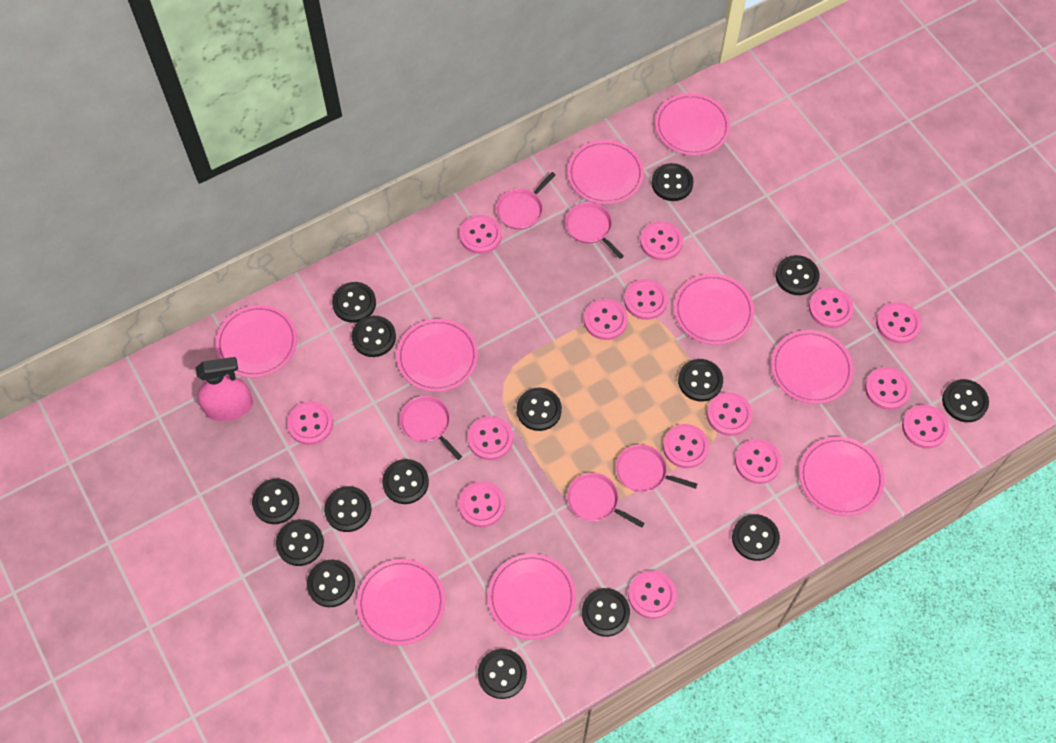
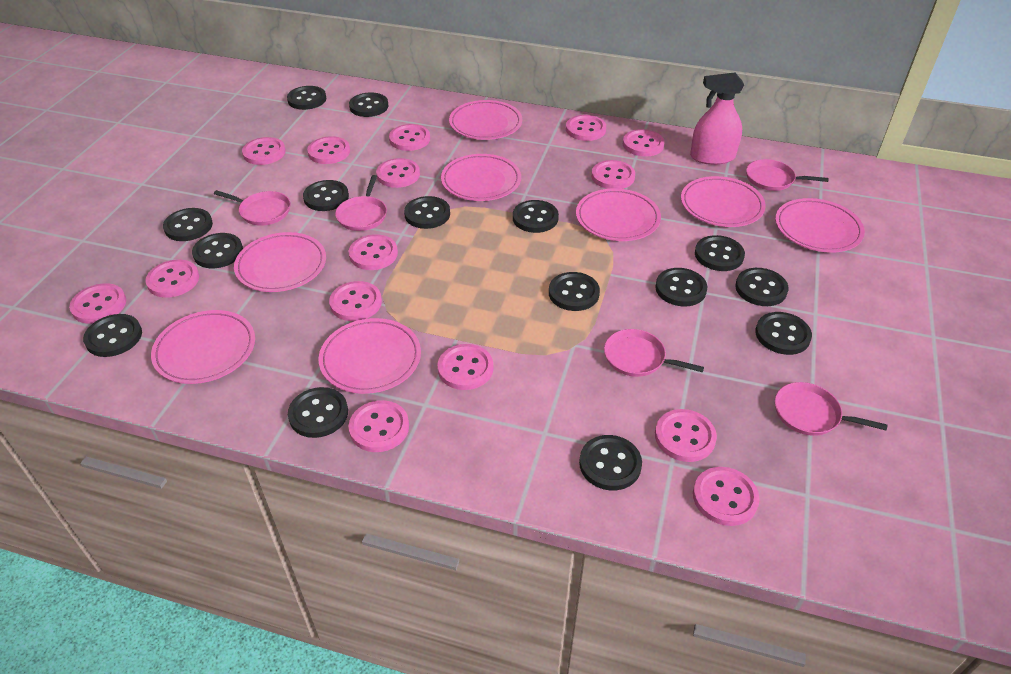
pink plate: [216,305,297,378] [357,559,445,645] [396,319,478,392] [488,554,576,640] [568,140,644,205] [655,93,730,156] [674,274,754,345] [771,330,854,404] [799,437,885,516] = 9 -> [151,310,255,384] [234,232,326,292] [319,318,421,394] [441,154,521,201] [449,100,522,140] [576,188,661,241] [681,176,766,227] [775,198,865,253] = 8

